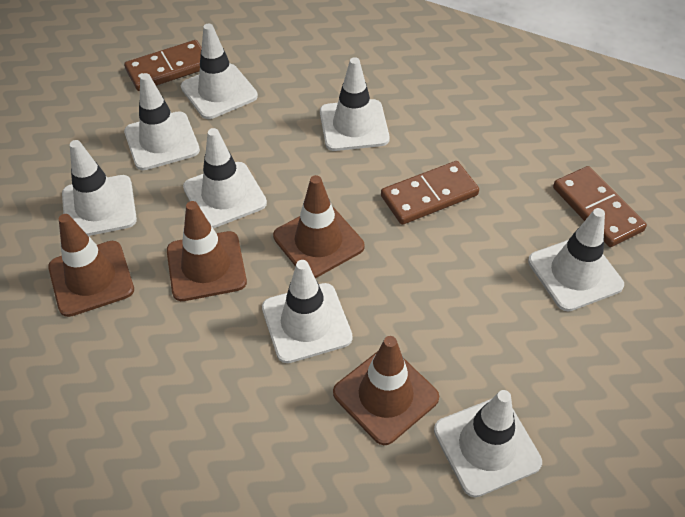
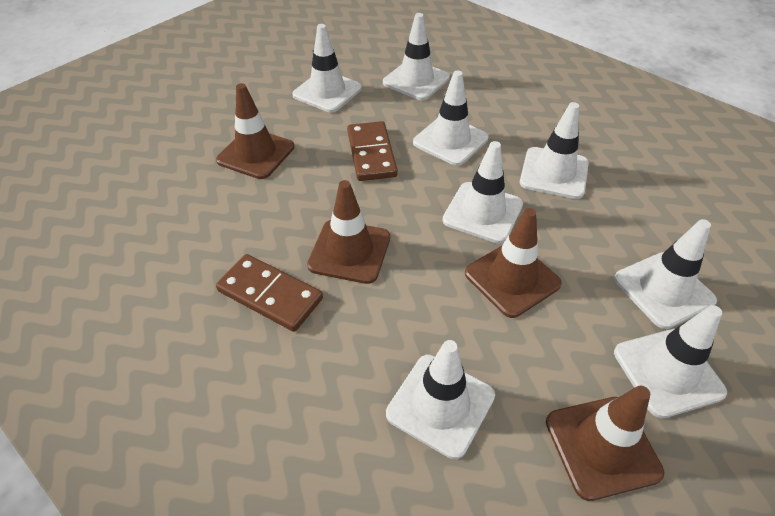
brown domino: [124,40,202,91] [381,161,479,225] [553,166,647,247] = 3 -> [216,254,323,332] [347,121,398,181] = 2

